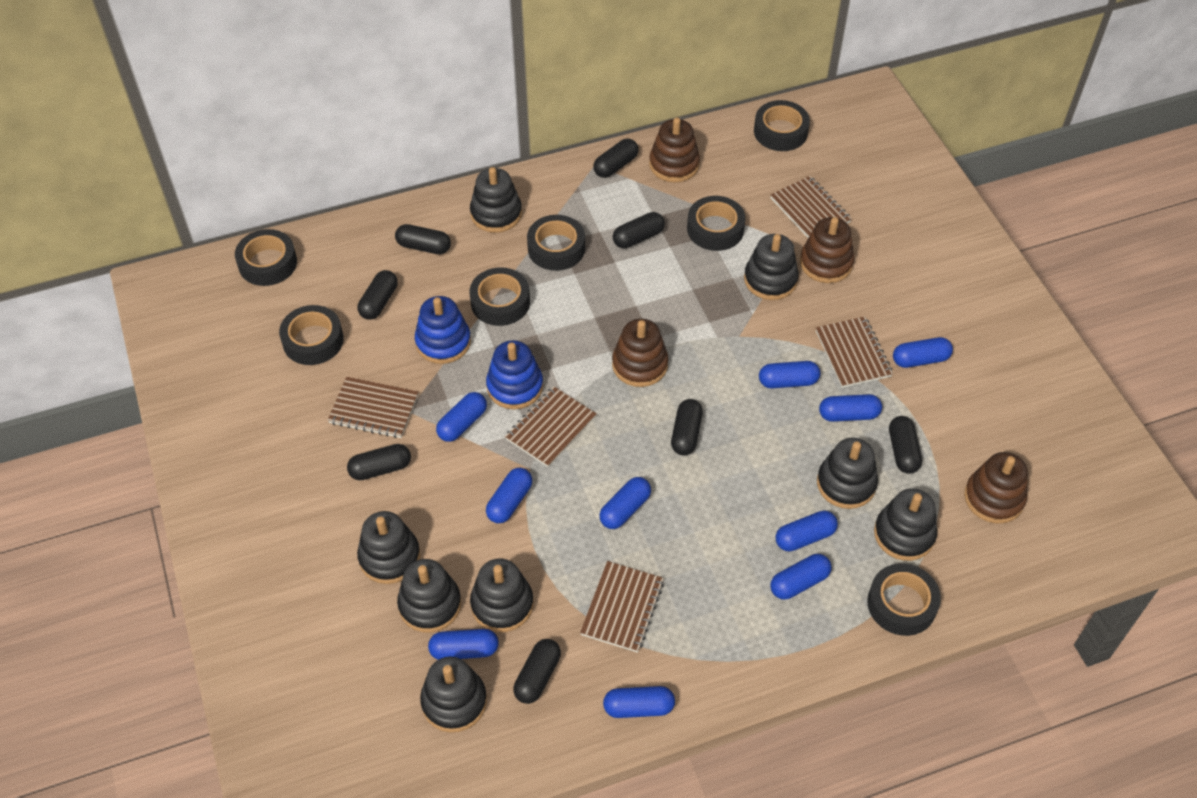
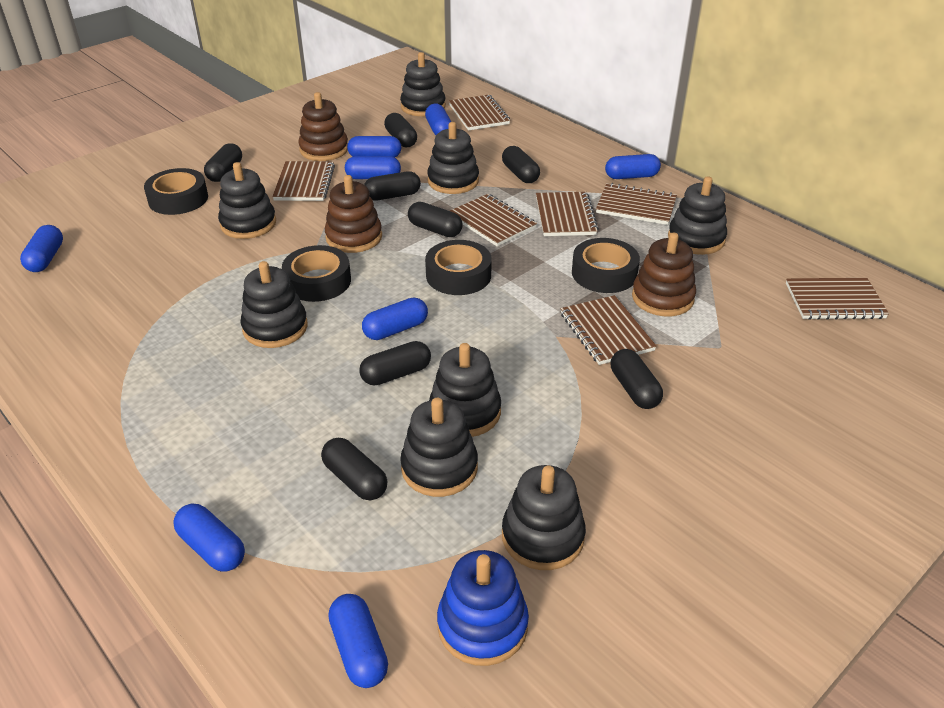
black tape: [235,229,297,286] [279,305,344,365] [470,267,530,326] [527,215,585,271] [687,196,746,251] [754,100,810,151] [867,563,941,636] = 7 -> [144,168,208,215] [282,245,351,302] [425,240,492,295] [572,238,640,293] = 4
blue capsule: [428,629,499,660] [436,392,487,442] [486,468,532,523] [600,477,651,529] [603,686,675,718] [759,361,820,388] [770,554,832,599] [776,510,838,552] [819,394,882,422] [893,337,953,368] = 10 -> [20,225,63,272] [173,504,245,572] [328,594,388,688] [345,156,401,179] [347,136,402,158] [362,297,428,340] [425,104,451,135] [605,154,661,179] = 8
blue stacking toy: [415,296,471,364] [486,340,543,409] = 2 -> [437,550,529,666] = 1
brown notebook: [328,377,419,438] [505,386,597,467] [580,561,664,653] [770,176,851,238] [816,317,893,388] = 5 -> [272,161,335,201] [449,95,510,131] [450,194,537,247] [536,192,599,236] [561,295,657,365] [596,183,677,225] [786,278,889,320] = 7
brown stacking toy: [612,319,668,387] [649,118,700,182] [800,217,854,283] [964,452,1028,524] = 4 -> [298,92,348,161] [325,175,382,253] [632,233,696,316] = 3

